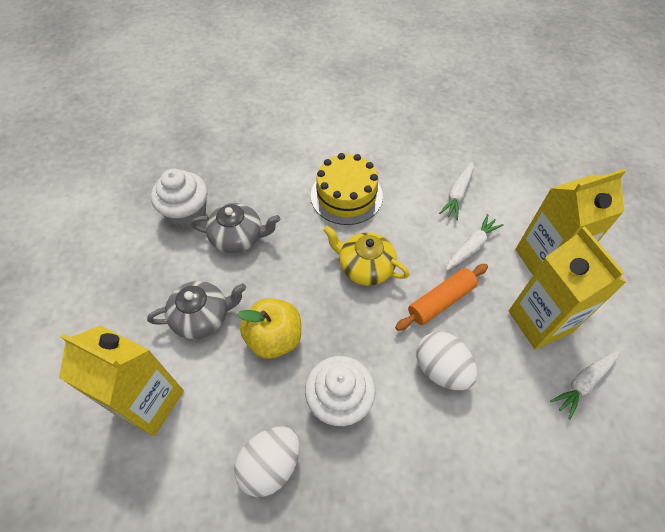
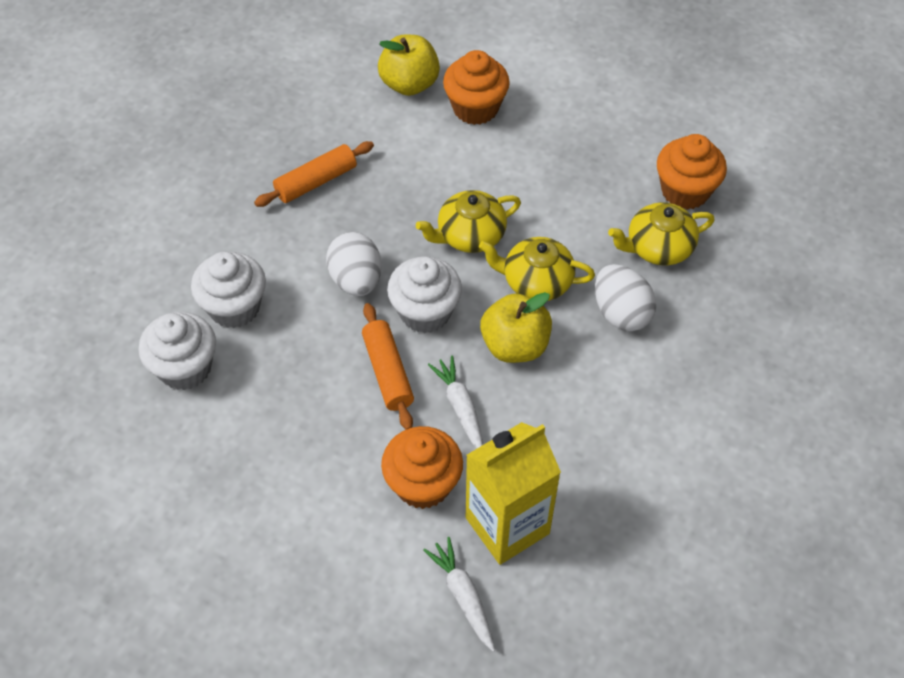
grey teapot: [147,281,246,339] [191,203,280,253] = 2 -> none = 0
orange cupcake: none = 0 -> [381,426,463,509] [443,50,510,125] [657,134,727,210] = 3
orange rolling pin: [395,264,488,331] = 1 -> [254,141,374,207] [362,303,414,430] = 2
white carrot: [439,162,473,220] [446,214,504,271] [550,349,620,420] = 3 -> [423,537,495,652] [428,355,483,448] = 2
white cupcake: [151,169,208,228] [305,356,375,426] = 2 -> [138,312,216,390] [191,252,266,328] [387,256,462,333] = 3
yellow apple: [237,298,301,359] = 1 -> [378,35,440,96] [480,292,552,363] = 2
yellow cake: [311,153,383,225] = 1 -> none = 0
yellow carton: [59,325,184,436] [509,227,627,350] [515,169,626,275] = 3 -> [466,422,561,565] = 1
yellow teapot: [323,226,410,286] = 1 -> [416,190,521,253] [479,237,595,301] [608,202,715,266] = 3

